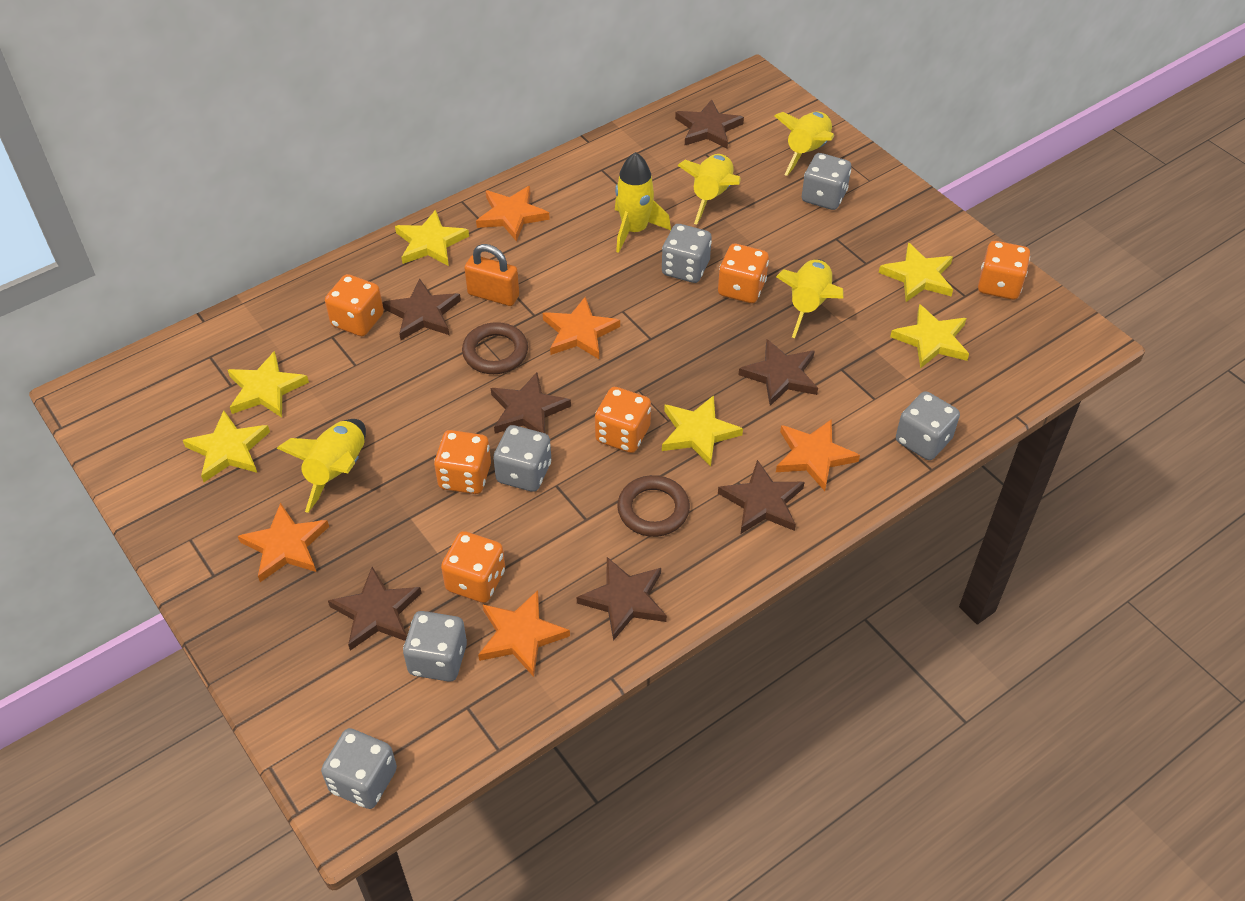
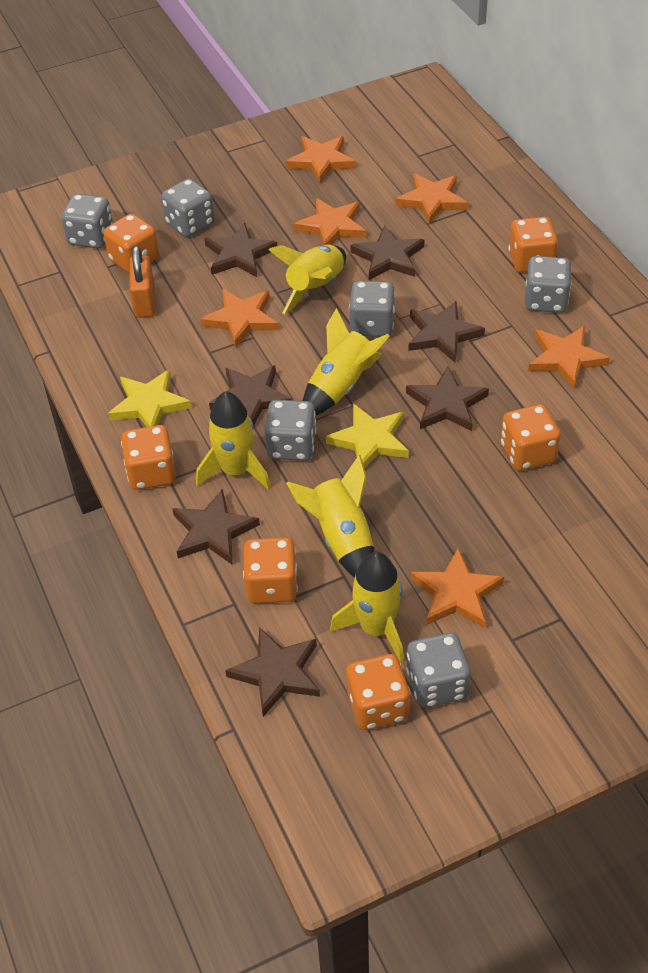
brown ring: [462,322,528,374] [617,475,690,537] = 2 -> none = 0
orange star: [238,503,329,582] [476,186,550,242] [478,590,570,677] [543,297,620,359] [776,419,860,491] = 5 -> [200,289,278,348] [286,136,356,183] [294,198,366,245] [396,173,468,224] [411,548,504,628] [528,326,610,389] = 6
yellow star: [183,411,270,482] [228,351,309,417] [395,210,469,266] [662,395,743,466] [879,243,953,302] [890,304,969,369] = 6 -> [108,369,191,427] [326,404,409,469] = 2

